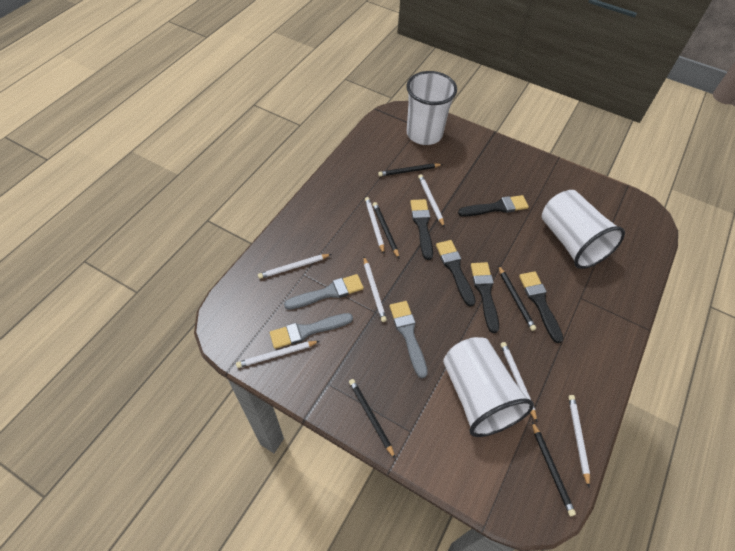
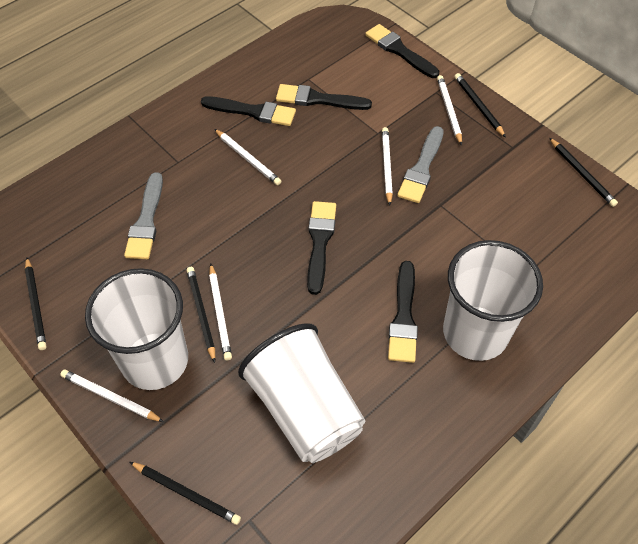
grey brush: [270,313,353,349] [284,274,364,310] [390,301,428,378] = 3 -> [124,172,163,259] [397,126,444,203] = 2
white pencil: [236,341,319,368] [258,254,331,279] [364,257,387,322] [365,197,384,254] [418,174,445,227] [501,342,538,423] [568,395,590,487] = 7 -> [60,369,164,422] [209,263,232,360] [214,129,281,185] [382,127,393,206] [437,75,462,146] = 5

